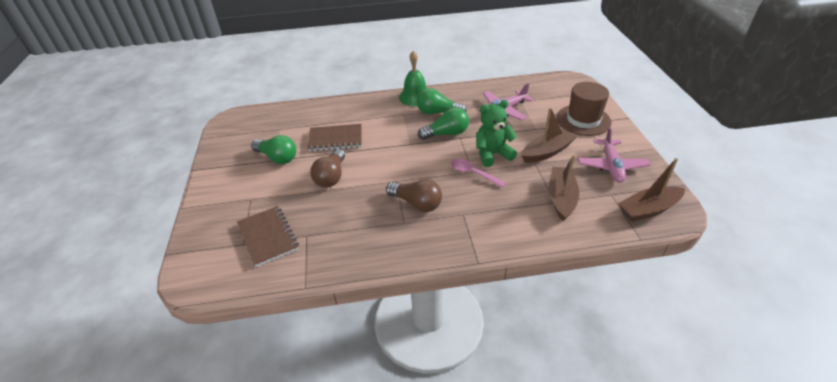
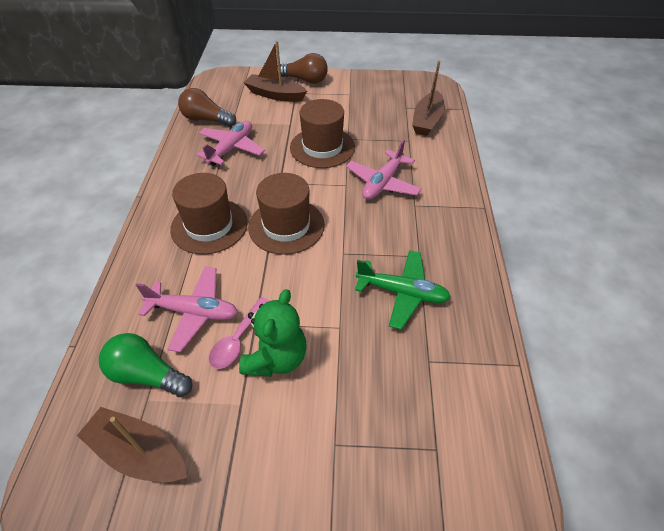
brown hat: [556,82,612,136] = 1 -> [170,173,248,254] [248,173,325,255] [290,99,355,168] = 3
brown notebook: [237,206,299,267] [307,124,362,152] = 2 -> none = 0
green bell: [399,51,427,106] = 1 -> none = 0
green light bulb: [251,135,296,164] [417,88,467,114] [418,107,469,140] = 3 -> [99,333,192,397] = 1
green plane: none = 0 -> [355,250,451,330] = 1
pink plane: [483,83,534,120] [578,127,650,183] = 2 -> [136,267,238,352] [196,121,265,166] [346,139,422,200] = 3

